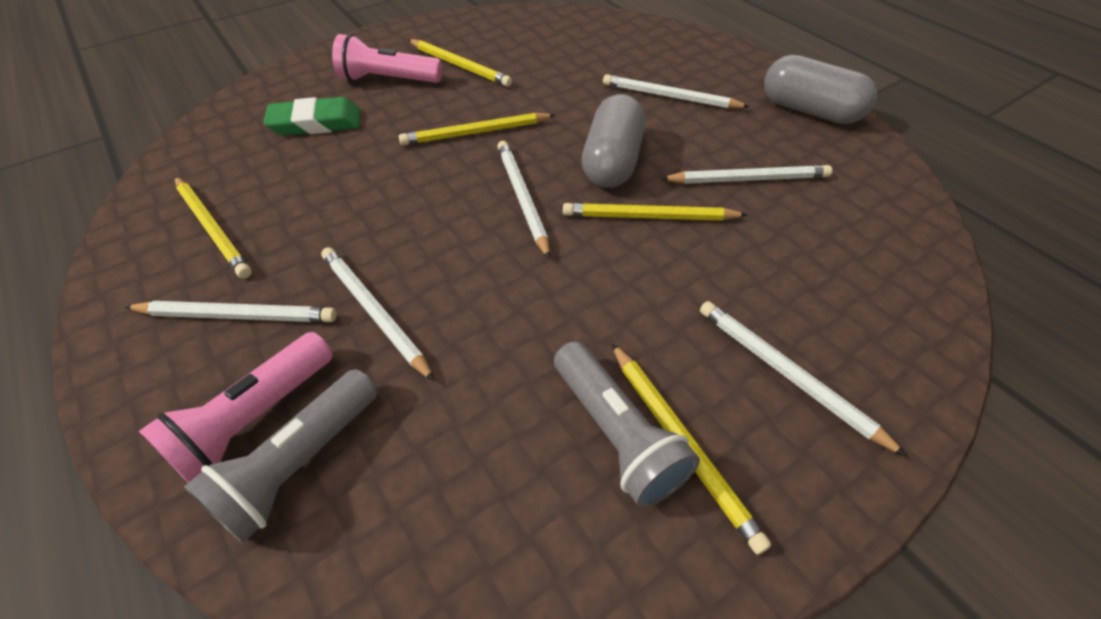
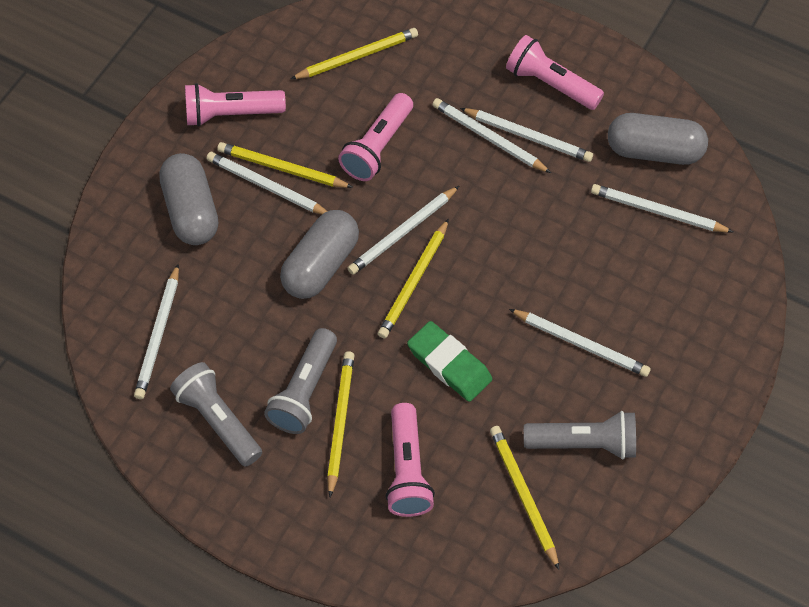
grey capsule: [582,94,645,188] [764,55,877,124] = 2 -> [159,153,218,245] [280,210,359,299] [608,113,708,165] = 3
grey flashlight: [184,369,378,543] [554,341,700,508] = 2 -> [170,362,262,467] [264,328,337,434] [524,411,636,459] = 3
pink flashlight: [139,332,333,483] [332,34,442,83] = 2 -> [185,83,286,127] [338,93,413,181] [385,403,435,517] [506,35,604,110] = 4
white pencil: [125,301,336,322] [321,247,435,381] [497,141,550,259] [603,74,750,108] [660,165,832,184] [700,301,907,457] = 6 -> [134,264,179,399] [207,152,327,214] [348,186,459,275] [432,98,551,173] [460,108,593,162] [509,309,651,377] [591,184,733,233] = 7

